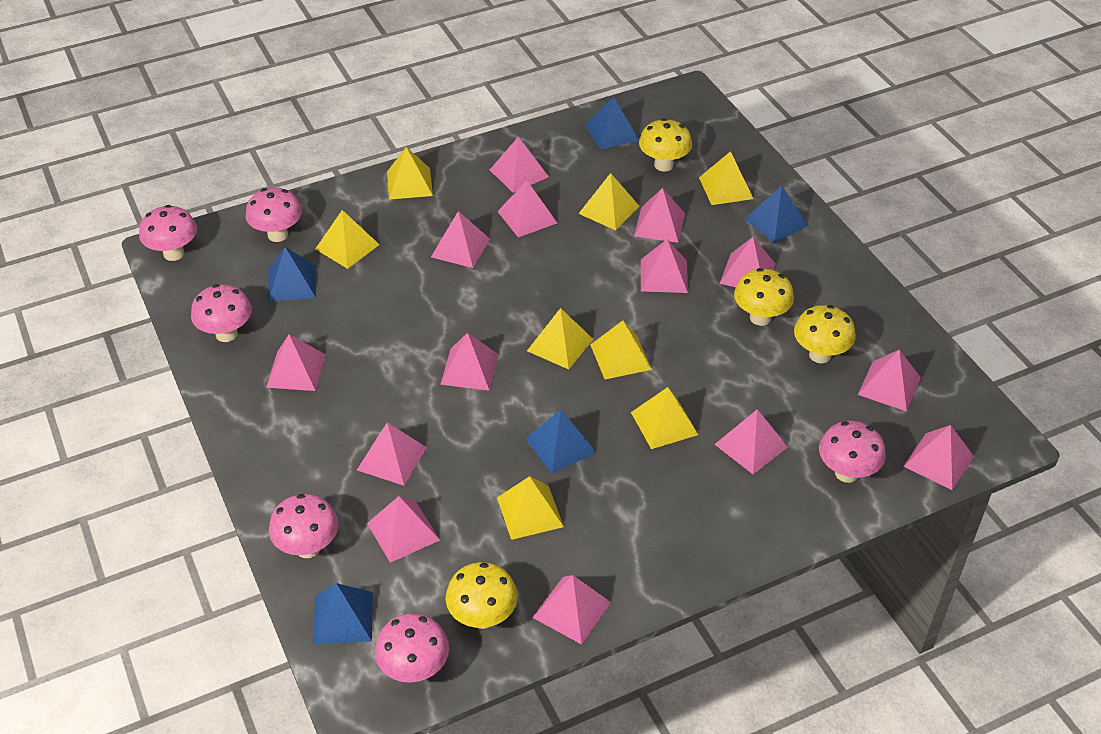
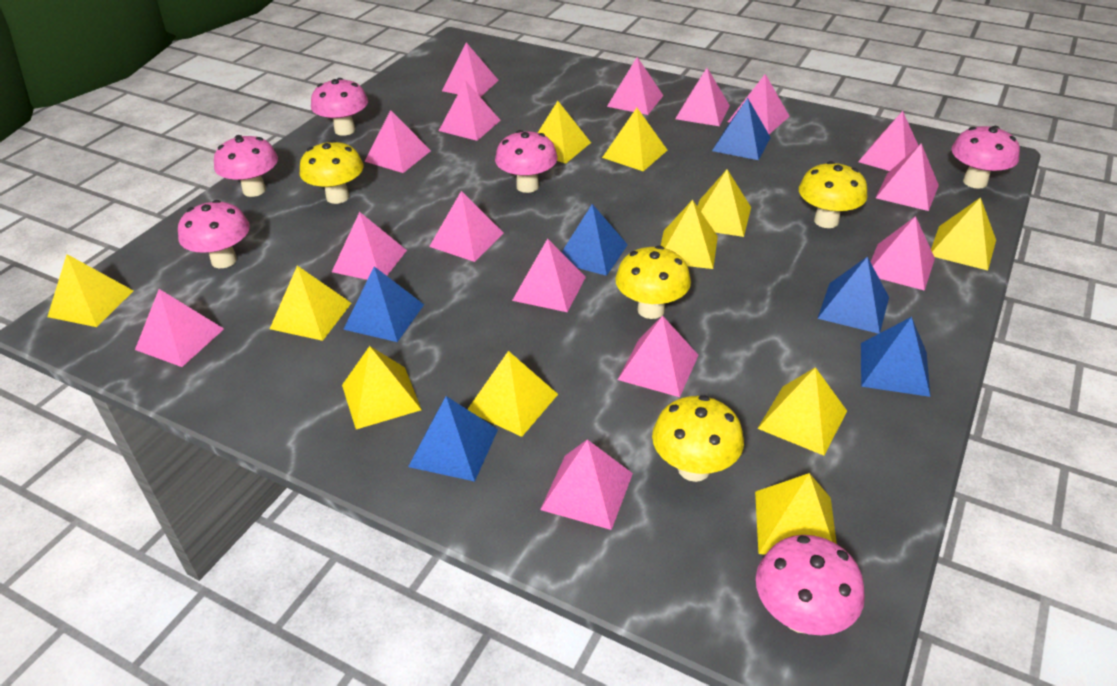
blue pyramid: [268,247,316,302] [313,583,373,645] [525,409,597,474] [585,96,639,150] [745,186,808,243] = 5 -> [343,267,424,342] [408,396,498,482] [562,204,628,276] [712,98,771,160] [817,257,889,334] [861,317,931,397] = 6
pink pyramid: [266,334,326,391] [357,422,427,486] [367,496,440,563] [431,211,490,268] [440,332,499,391] [490,137,549,193] [497,181,557,237] [533,575,611,644] [634,188,685,243] [641,239,688,293] [714,409,788,475] [719,237,776,287] [858,350,921,411] [904,425,974,490] = 14 -> [135,289,224,367] [332,212,407,280] [365,110,431,173] [429,191,503,262] [439,80,501,141] [442,42,499,97] [512,239,586,312] [540,439,633,530] [607,57,664,115] [618,315,698,397] [675,68,730,126] [728,74,790,134] [858,111,918,171] [871,216,935,291] [876,143,939,211] = 15
yellow pyramid: [315,210,380,269] [387,147,433,200] [497,476,564,540] [527,308,593,369] [578,173,639,230] [591,320,652,379] [631,387,698,449] [699,151,754,205] = 8 -> [47,254,133,327] [270,266,351,341] [342,346,422,429] [467,351,558,437] [538,101,591,164] [602,108,667,171] [661,200,718,269] [697,169,751,237] [755,473,837,555] [757,367,847,456] [931,197,996,271] = 11

